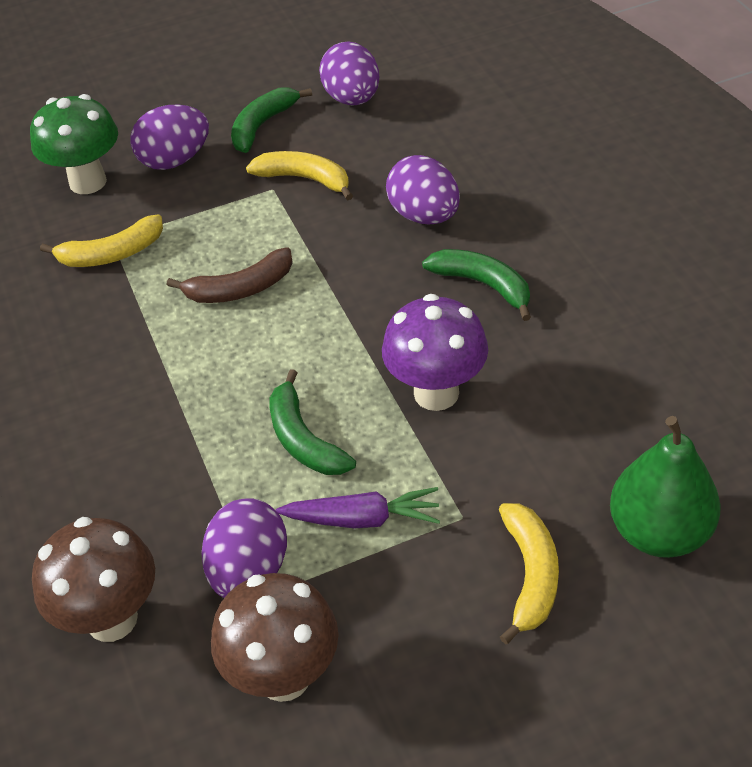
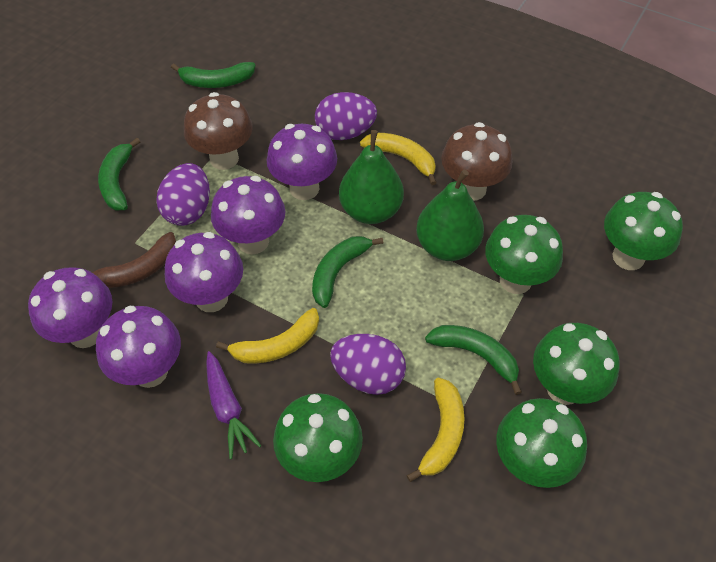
green banana: [231,88,312,153] [270,369,356,475] [422,249,531,321] = 3 -> [98,138,141,210] [171,62,256,88] [312,236,384,308] [425,325,522,395] = 4
green mushroom: [30,94,118,194] = 1 -> [273,393,363,482] [485,215,563,294] [496,398,587,488] [533,323,619,405] [604,192,683,270] = 5
green pear: [610,416,721,558] = 1 -> [339,130,404,224] [416,170,484,261] = 2
purple egg: [131,104,209,170] [201,498,287,598] [319,41,379,106] [386,155,460,225] = 4 -> [156,163,210,226] [315,92,377,140] [330,334,406,395] = 3
purple mushroom: [382,294,488,411] = 1 -> [28,267,113,348] [96,306,181,388] [165,232,243,312] [211,176,285,255] [267,124,337,200] = 5

